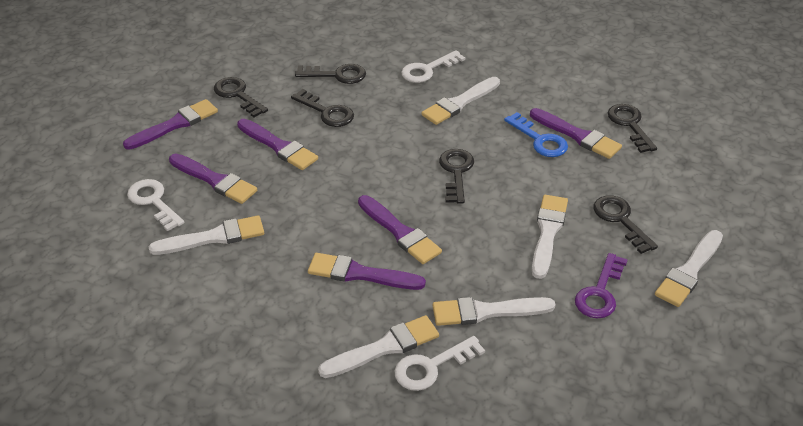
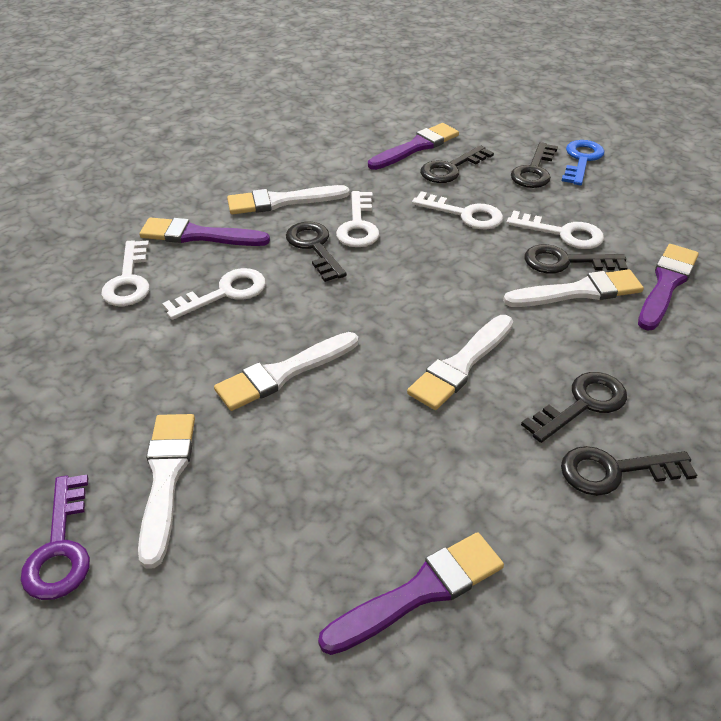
purple brush: [123,99,218,150] [169,154,257,204] [237,119,318,170] [308,253,426,290] [358,195,442,264] [530,108,622,159] = 6 -> [139,218,270,246] [318,532,504,655] [368,123,459,170] [638,244,699,331] = 4
white brush: [149,215,264,255] [318,315,439,378] [421,77,500,125] [433,297,556,326] [532,195,568,279] [655,230,723,307] = 6 -> [138,414,195,569] [214,332,358,411] [227,185,350,214] [407,315,513,410] [503,269,644,307] = 5
white key: [127,179,185,231] [394,336,485,391] [401,50,465,83] = 3 -> [101,240,150,306] [162,268,266,320] [336,191,379,247] [412,191,503,229] [506,210,604,249] = 5

